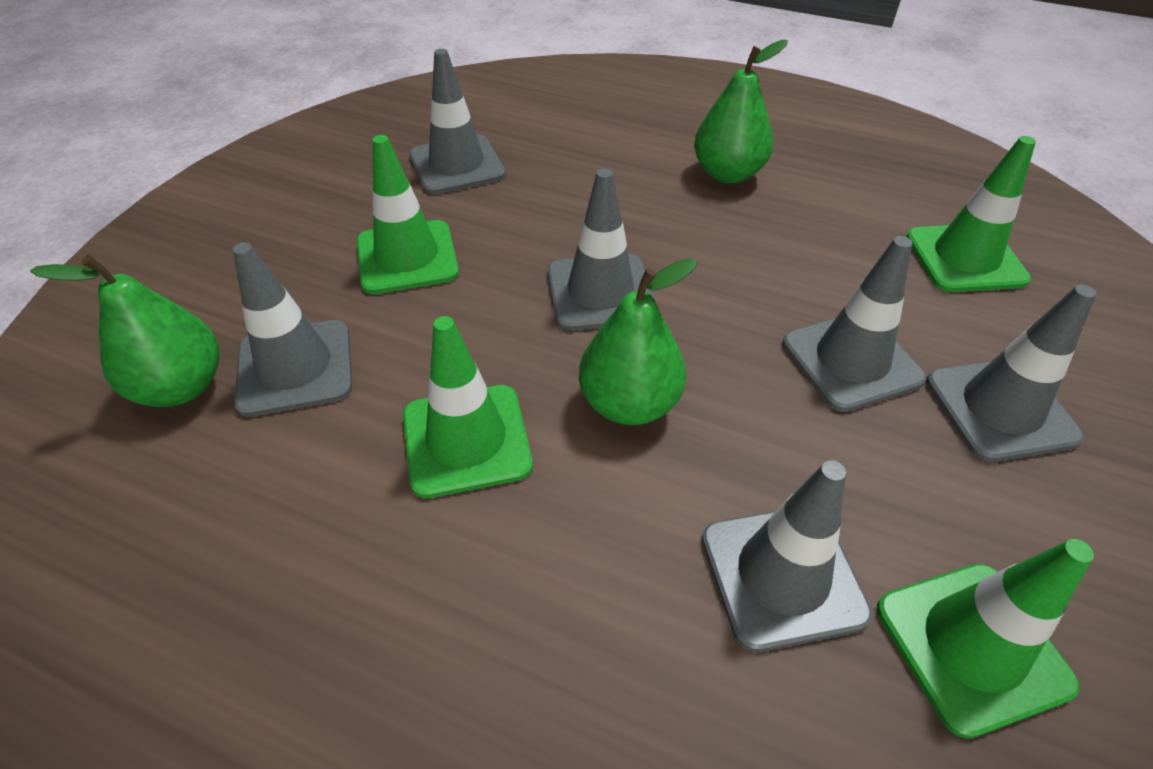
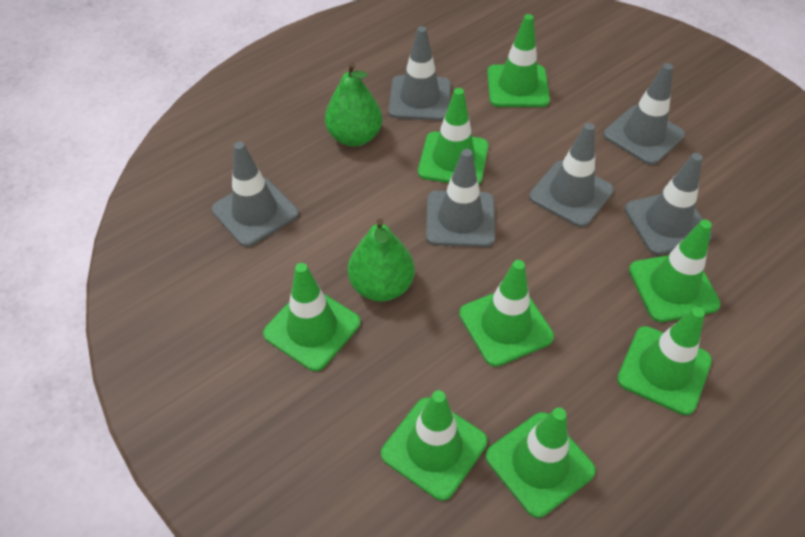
green pear: [30,255,219,407] [579,258,698,425] [694,40,788,183] = 3 -> [325,62,382,147] [348,218,415,302] = 2
green traffic cone: [357,135,459,294] [403,316,533,498] [877,539,1094,739] [906,136,1036,292] = 4 -> [263,263,361,371] [381,390,487,501] [418,88,489,185] [459,260,554,367] [486,408,596,518] [487,14,550,107] [617,307,712,415] [629,220,721,322] = 8

